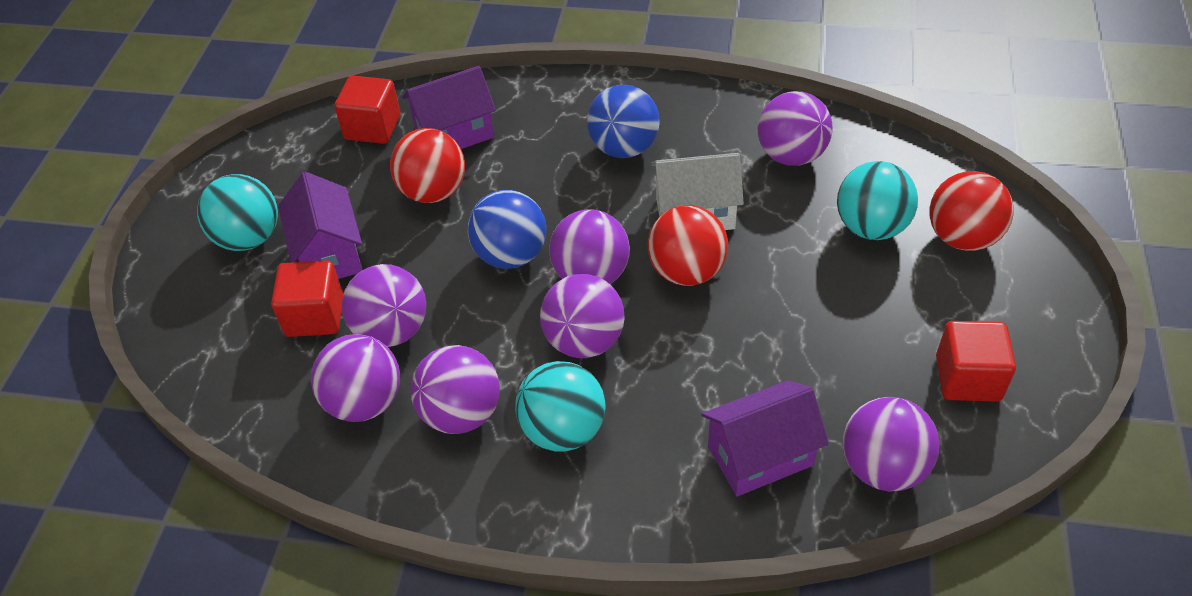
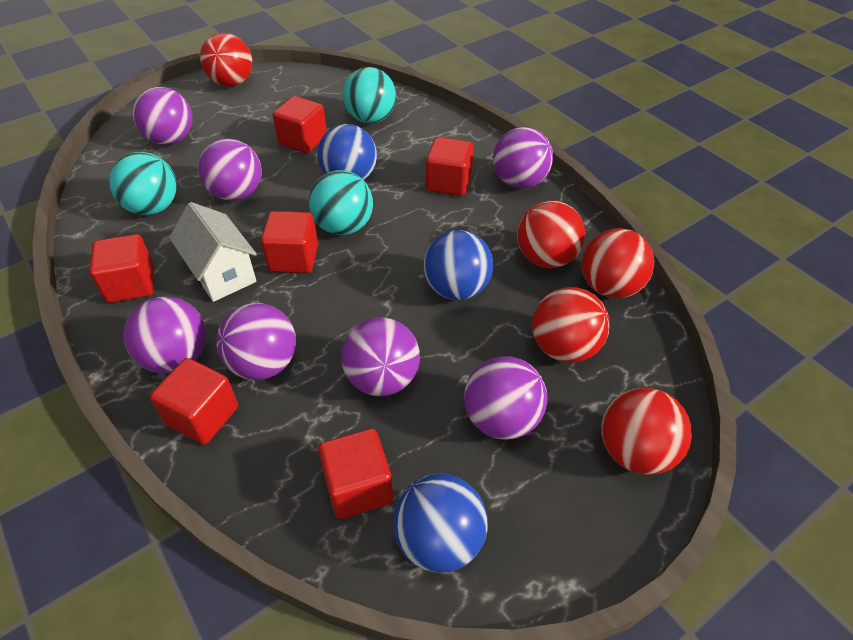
blue ball: [467,190,547,269] [587,84,660,158] = 2 -> [317,124,377,180] [393,473,488,573] [424,230,493,300] = 3
purple house: [278,172,362,279] [402,66,496,149] [701,380,829,496] = 3 -> none = 0
red ball: [390,128,465,203] [648,205,728,286] [930,171,1014,251] = 3 -> [200,33,252,87] [517,201,585,268] [532,287,610,363] [582,228,654,298] [601,388,692,475] = 5
red cube: [271,260,344,337] [334,76,400,144] [936,321,1016,402] = 3 -> [89,234,154,303] [150,358,238,445] [261,211,318,273] [273,96,327,153] [318,428,393,519] [426,137,474,196] = 6

